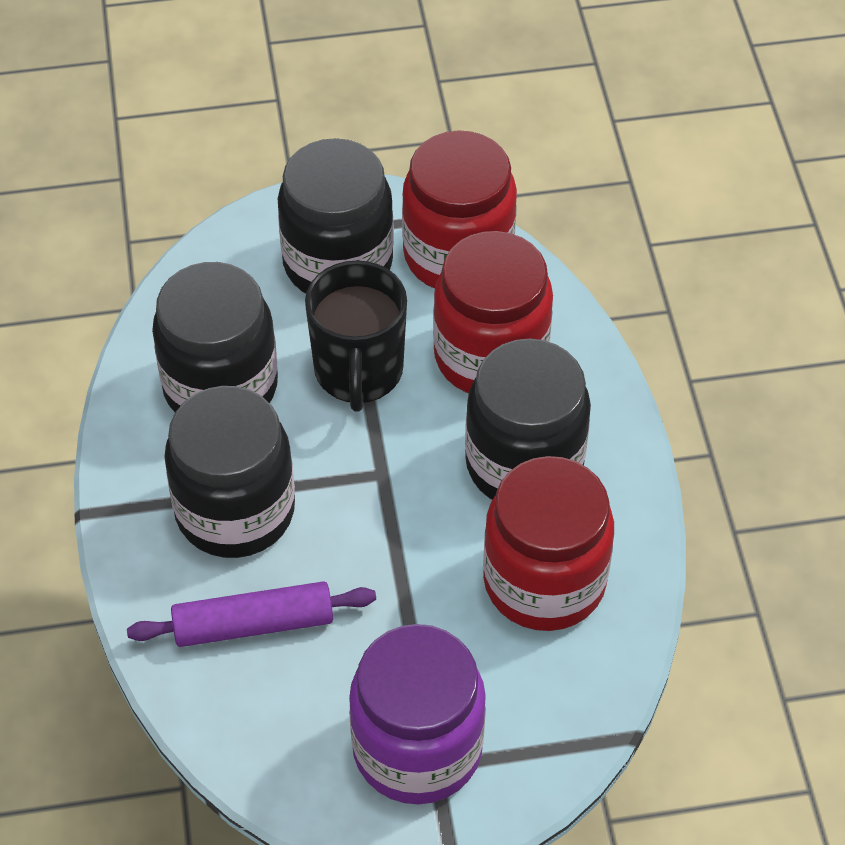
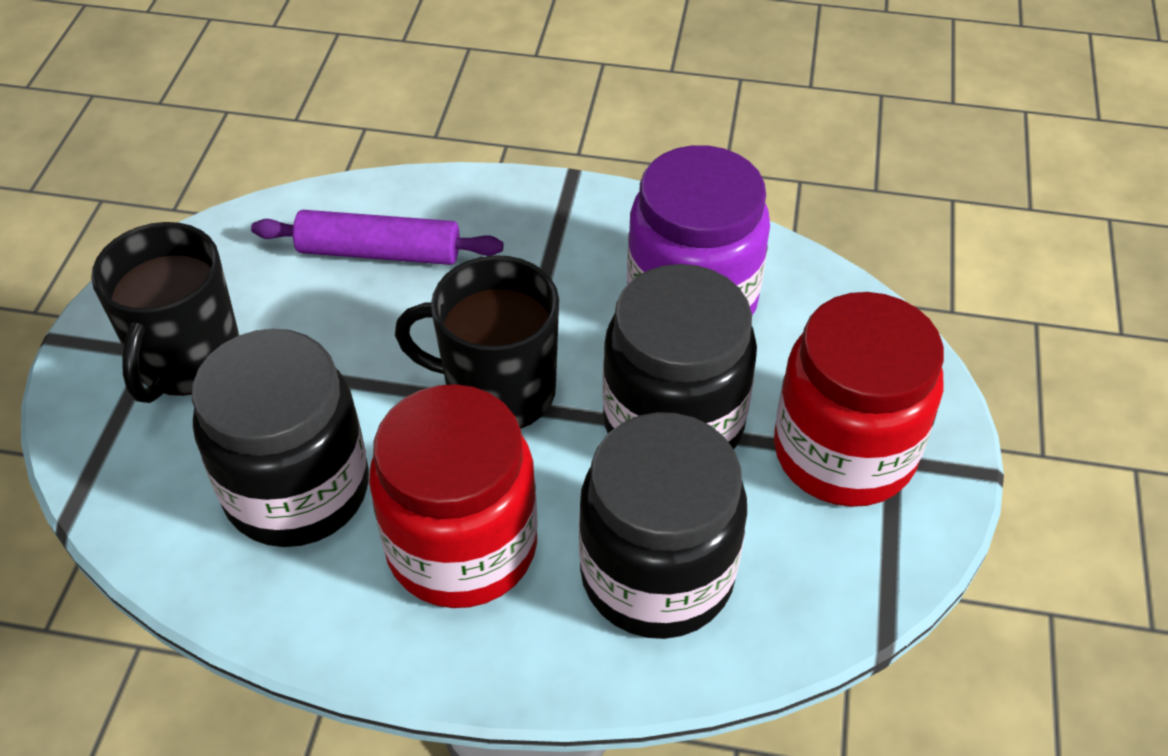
black jar: [152,262,278,412] [164,386,295,558] [278,138,394,293] [465,339,591,500] = 4 -> [192,329,369,547] [579,412,747,639] [602,264,757,449] = 3
black mug: [305,260,407,412] = 1 -> [91,222,239,403] [395,255,559,429] = 2
red jar: [402,130,517,289] [433,231,553,393] [483,456,614,631] = 3 -> [369,384,538,608] [774,292,944,507] = 2

